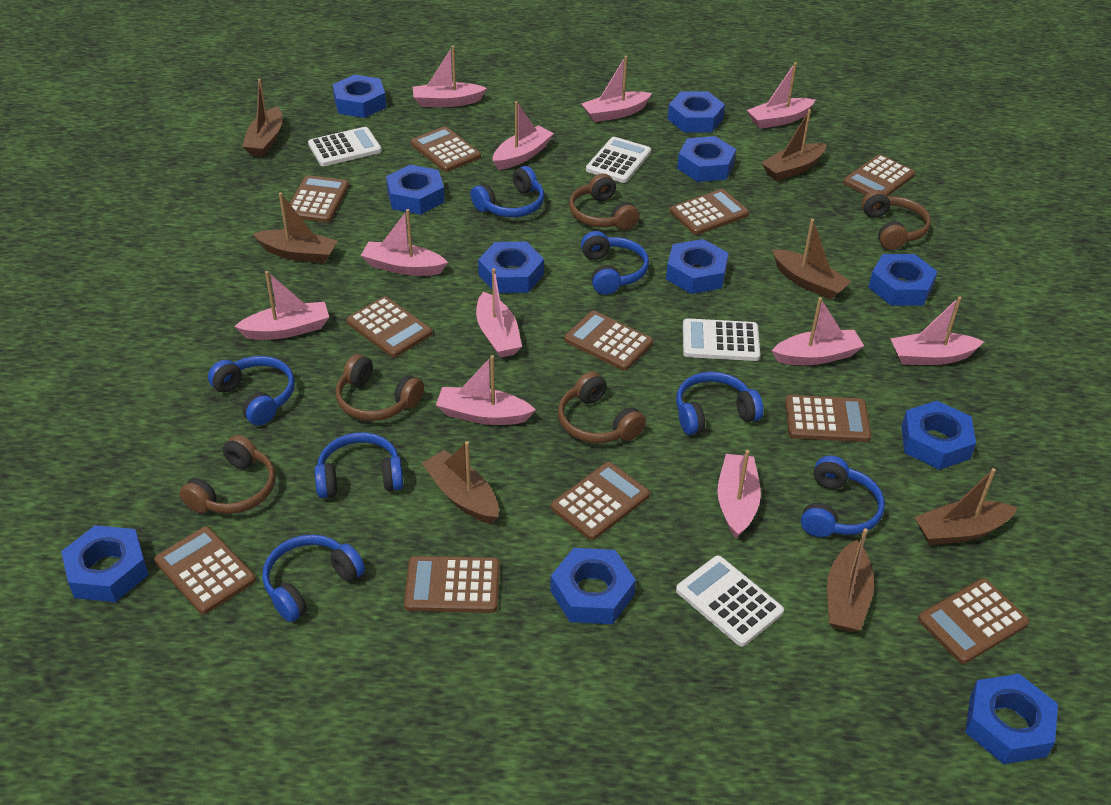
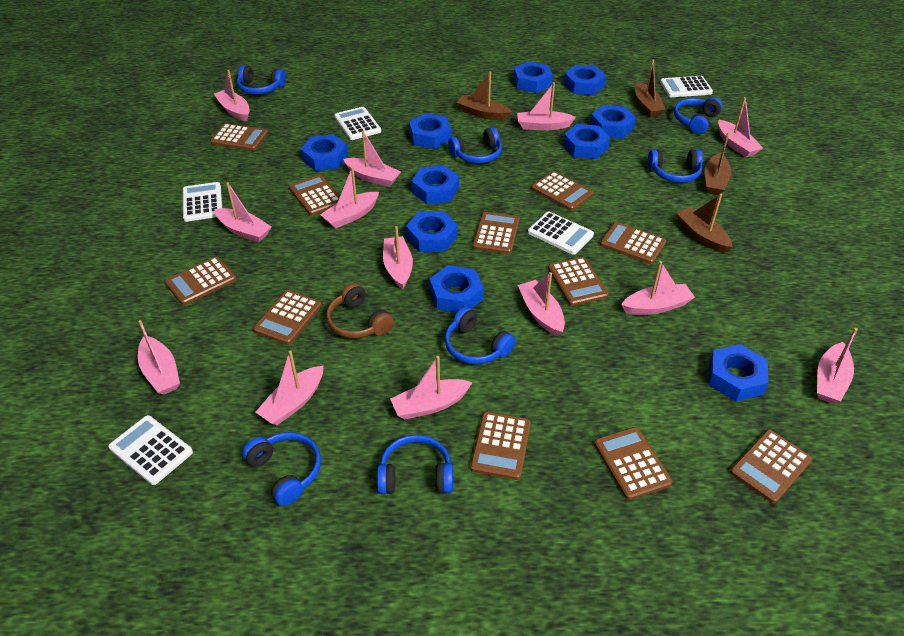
blue nut: [61,525,149,602] [333,75,386,118] [386,165,445,215] [478,242,544,293] [551,548,636,624] [666,239,728,294] [668,91,725,132] [677,136,736,182] [868,254,938,306] [901,401,976,470] [965,674,1058,764] = 11 -> [300,134,348,171] [406,211,458,252] [409,113,451,149] [411,165,459,204] [429,265,484,313] [513,61,553,93] [563,124,610,159] [564,65,606,95] [590,105,636,139] [708,344,769,401] = 10
brown boat: [242,79,282,156] [253,193,338,263] [422,441,499,524] [761,109,827,181] [772,219,851,300] [827,528,874,632] [915,468,1017,545] = 7 -> [456,72,512,120] [635,60,666,117] [676,194,732,253] [705,132,731,195] = 4
brown headphones: [180,435,275,514] [336,354,424,421] [558,371,646,443] [569,173,640,230] [862,190,931,250] = 5 -> [326,283,394,339] = 1
pink boat: [234,271,329,340] [361,209,448,276] [413,46,487,107] [436,355,535,425] [476,268,522,358] [493,101,554,170] [581,56,652,122] [717,450,761,538] [747,62,815,129] [772,297,864,365] [891,296,984,365] = 11 -> [138,320,180,395] [214,70,250,122] [214,182,271,242] [256,350,323,425] [320,167,379,229] [344,131,401,187] [383,226,413,290] [390,356,473,419] [517,82,576,130] [518,272,565,337] [621,261,695,315] [718,97,763,158] [817,328,858,403] = 13
white calculator: [308,127,382,166] [586,137,651,183] [676,556,784,647] [683,318,760,361] = 4 -> [108,415,193,485] [183,182,222,222] [334,107,381,140] [528,212,594,255] [660,76,713,97] = 5

